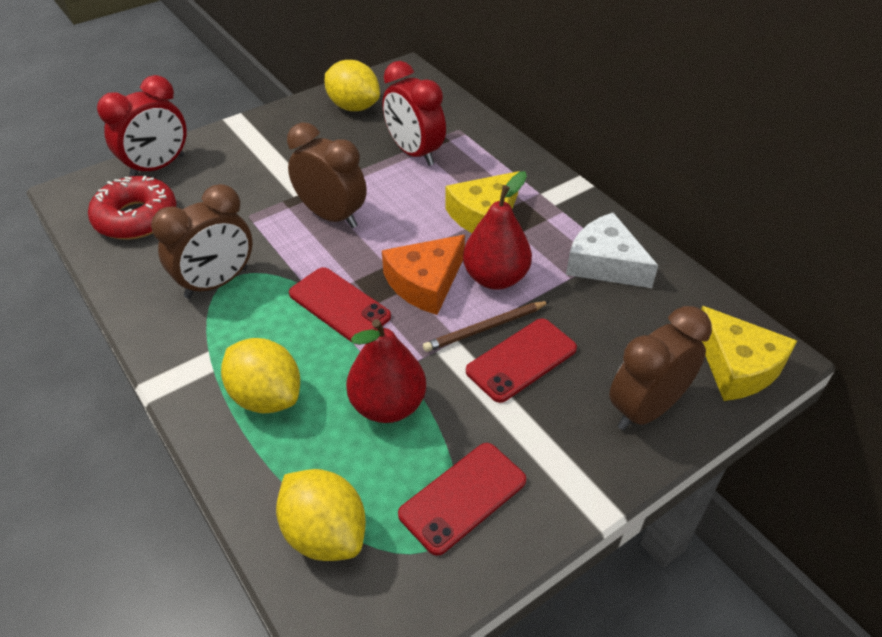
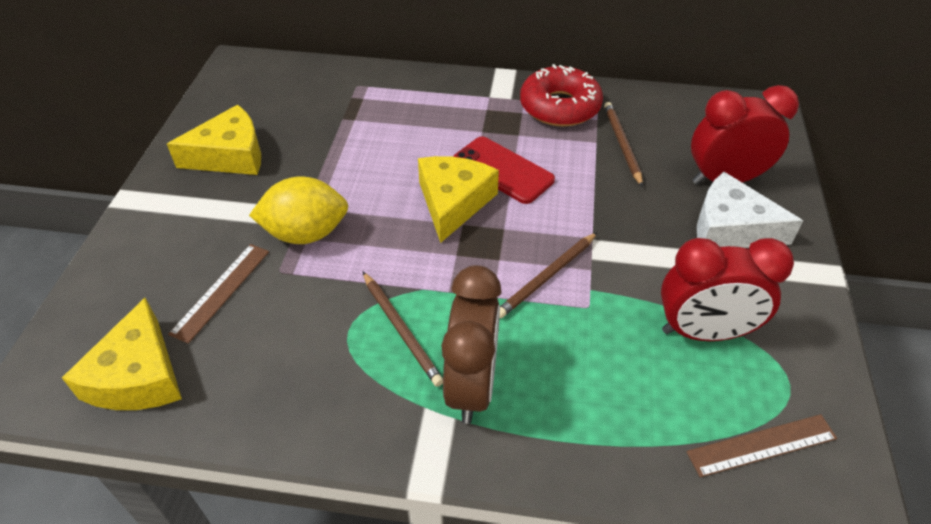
brown clock: [151,184,253,299] [287,122,367,228] [609,306,712,430] = 3 -> [441,265,502,424] = 1
brown pencil: [423,301,550,352] = 1 -> [363,272,443,387] [499,232,597,318] [604,102,643,187] = 3
brown ruler: none = 0 -> [168,244,269,344] [687,414,837,477] = 2
orange cheese: [382,235,465,315] = 1 -> none = 0
red pear: [346,319,426,423] [463,171,532,290] = 2 -> none = 0
red phone: [289,267,391,342] [398,443,526,556] [466,318,577,403] = 3 -> [453,137,555,204] = 1
yellow cheese: [445,171,520,233] [701,306,797,401] = 2 -> [62,298,182,410] [167,105,261,175] [418,156,499,243] = 3
yellow lemon: [221,338,300,414] [276,469,366,561] [325,60,380,111] = 3 -> [249,176,348,244] = 1

